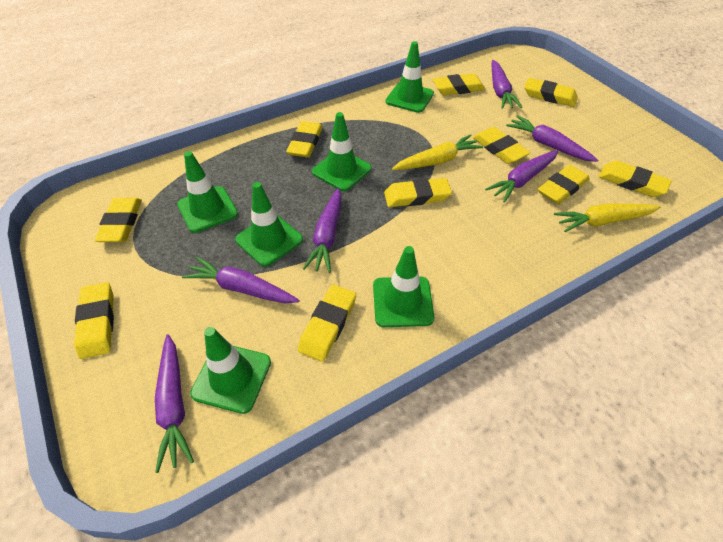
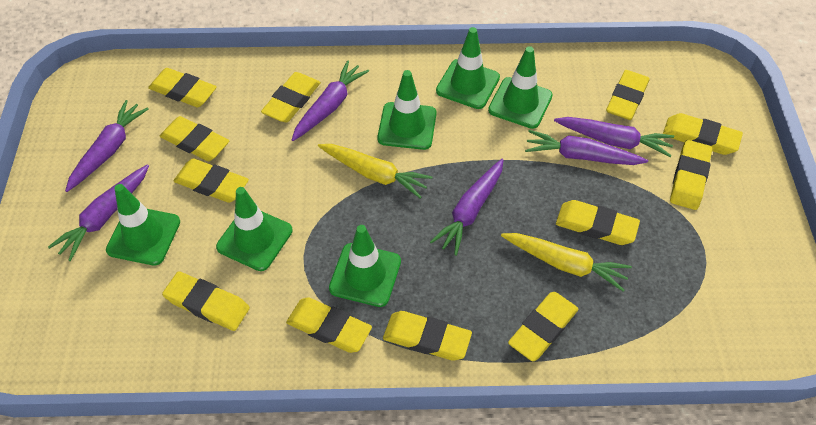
yellow eraser: [74,282,114,359] [95,198,142,242] [286,121,323,158] [298,285,356,362] [384,178,452,207] [433,74,486,95] [473,127,530,164] [524,78,578,107] [538,165,590,204] [598,161,672,197] = 10 -> [148,68,217,107] [160,116,229,161] [162,271,250,331] [174,159,249,203] [261,72,321,122] [286,297,372,353] [383,311,472,361] [508,292,579,361] [556,200,640,245] [606,70,650,120] [663,113,743,155] [670,140,712,210] = 12

